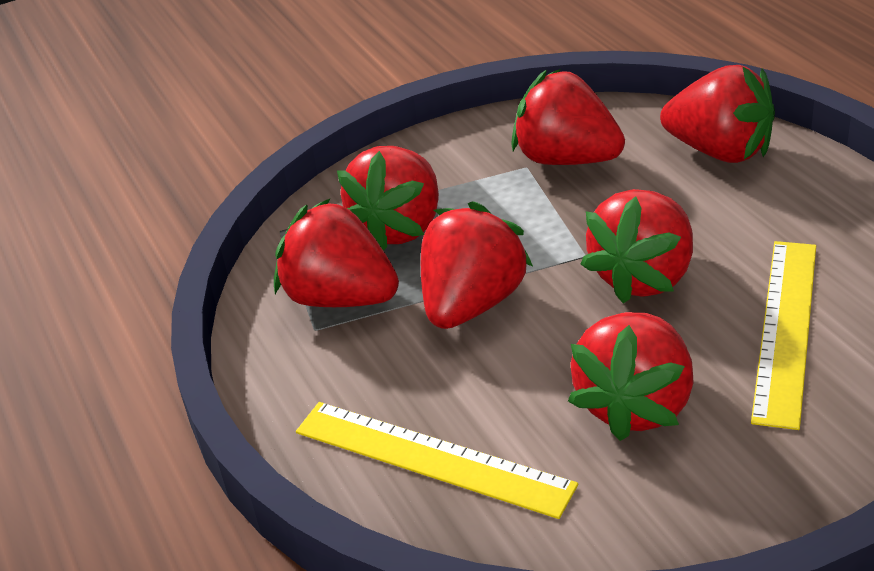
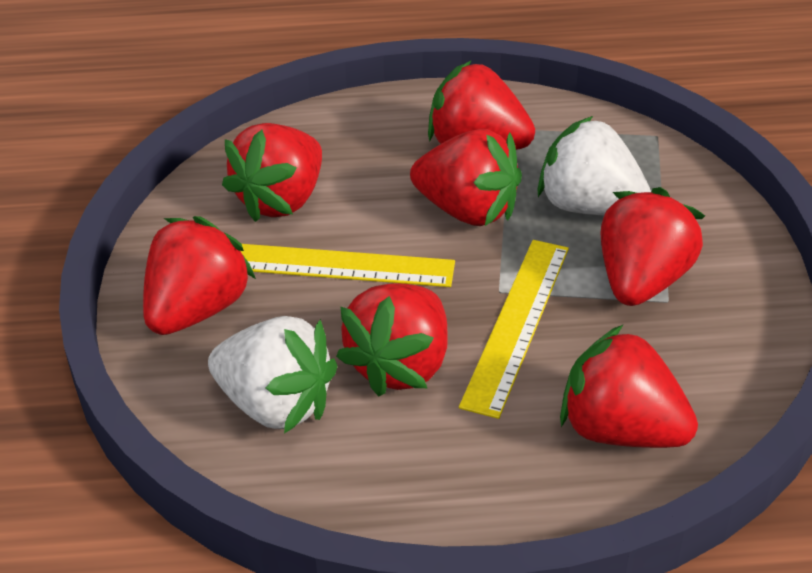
white strawberry: none = 0 -> [208,316,337,434] [537,116,651,216] = 2

